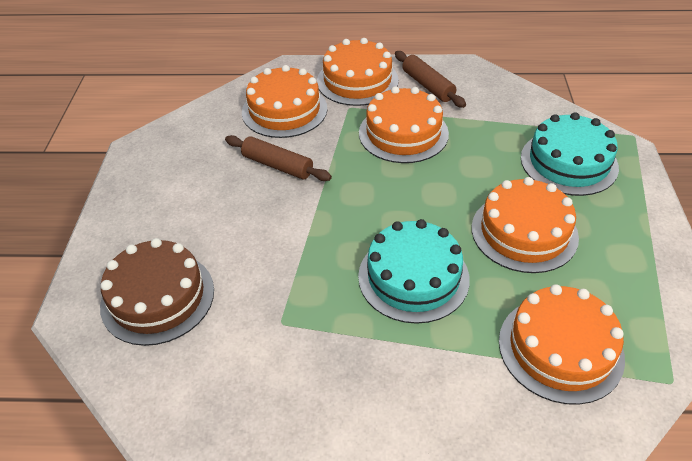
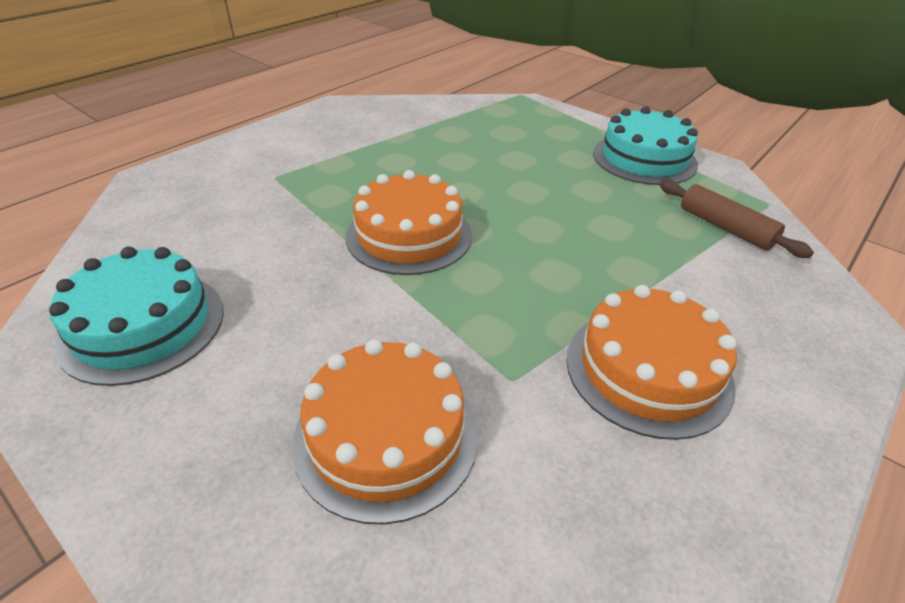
brown cake: [100,238,214,346] = 1 -> none = 0
brown rolling pin: [225,135,332,181] [395,51,466,108] = 2 -> [660,180,814,258] = 1
orange cake: [242,65,327,138] [317,38,399,106] [359,86,449,163] [472,177,579,273] [499,284,625,405] = 5 -> [292,340,478,525] [346,170,472,275] [566,285,737,440] = 3

